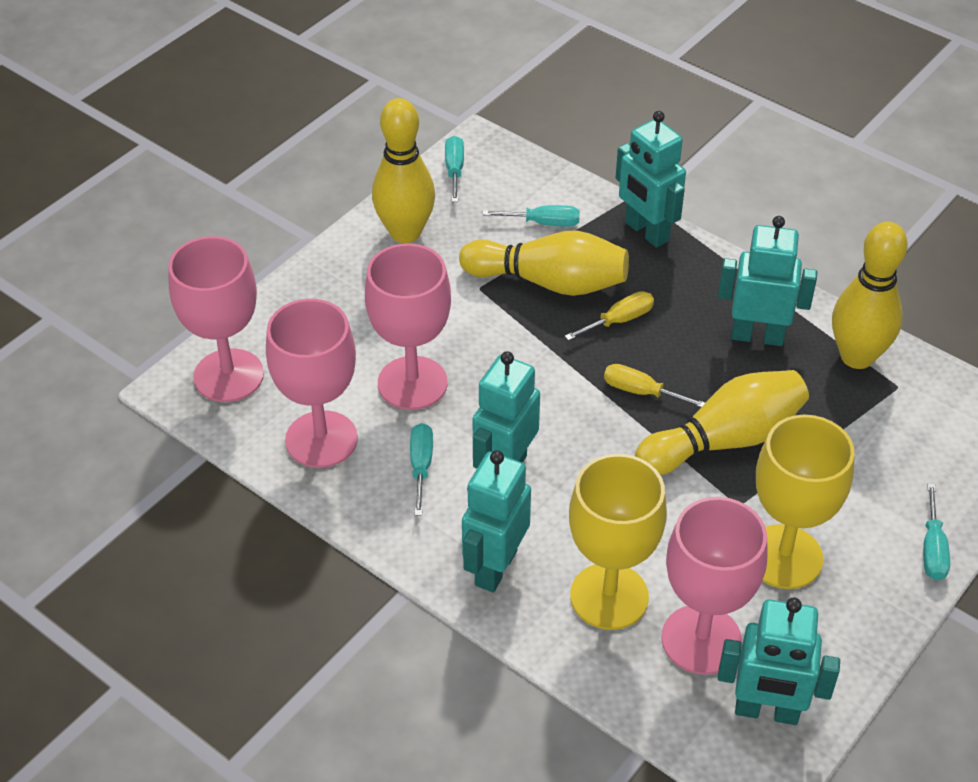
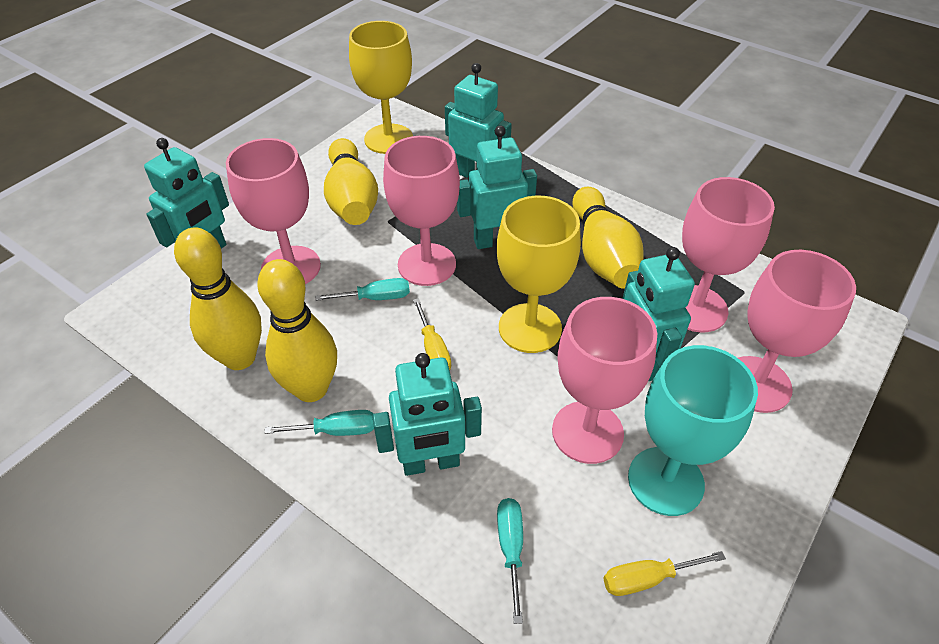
pink goblet: [168,236,264,402] [266,299,358,468] [365,243,451,410] [661,497,768,675] = 4 -> [226,138,321,284] [383,136,460,286] [552,297,657,464] [682,177,775,333] [738,250,856,413] = 5
turquoise goblet: none = 0 -> [628,345,758,516] = 1
turquoise screwdriver: [410,423,433,516] [445,136,464,202] [483,205,580,227] [923,483,950,581] = 4 -> [265,410,374,436] [315,278,410,301] [497,498,523,624] = 3

